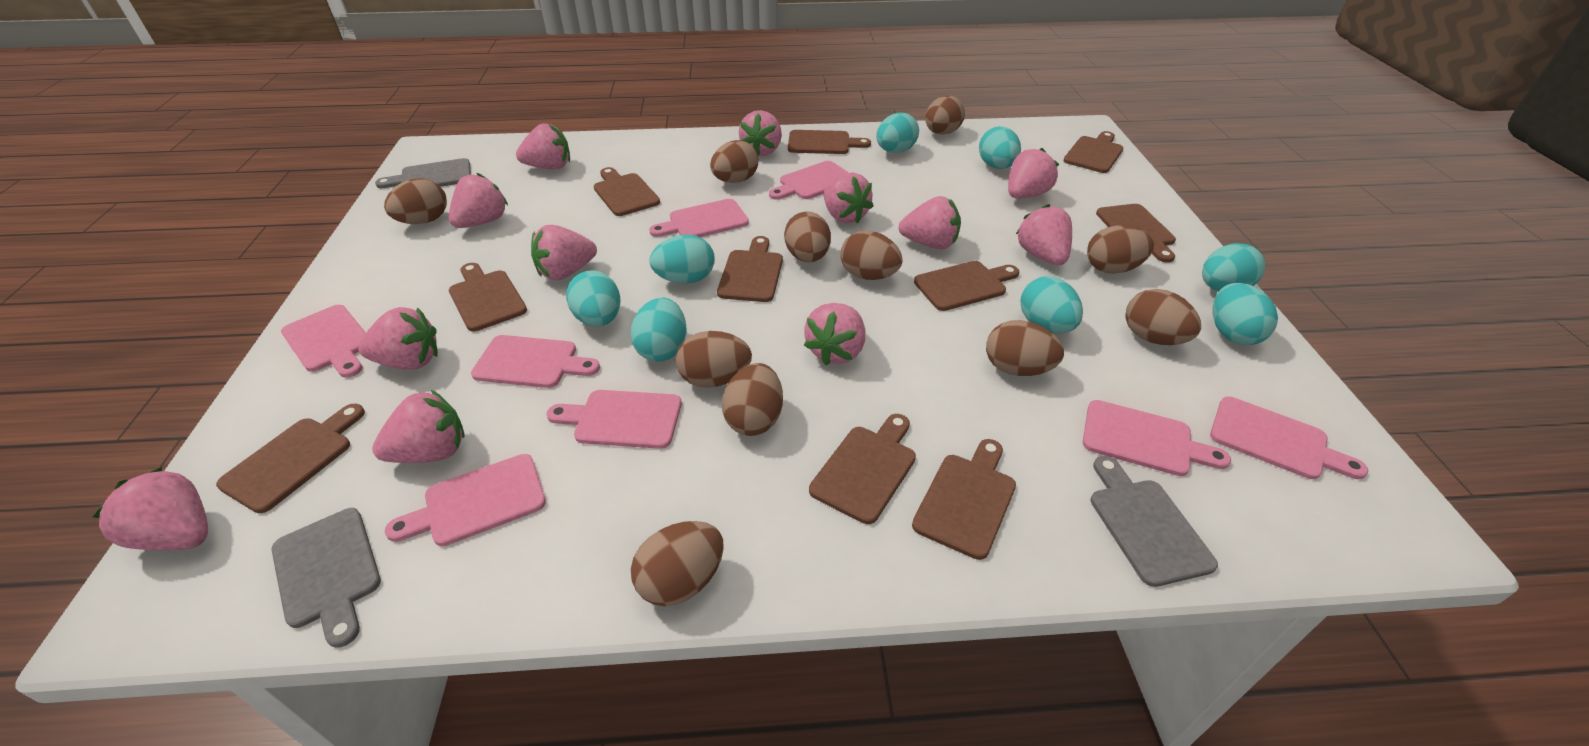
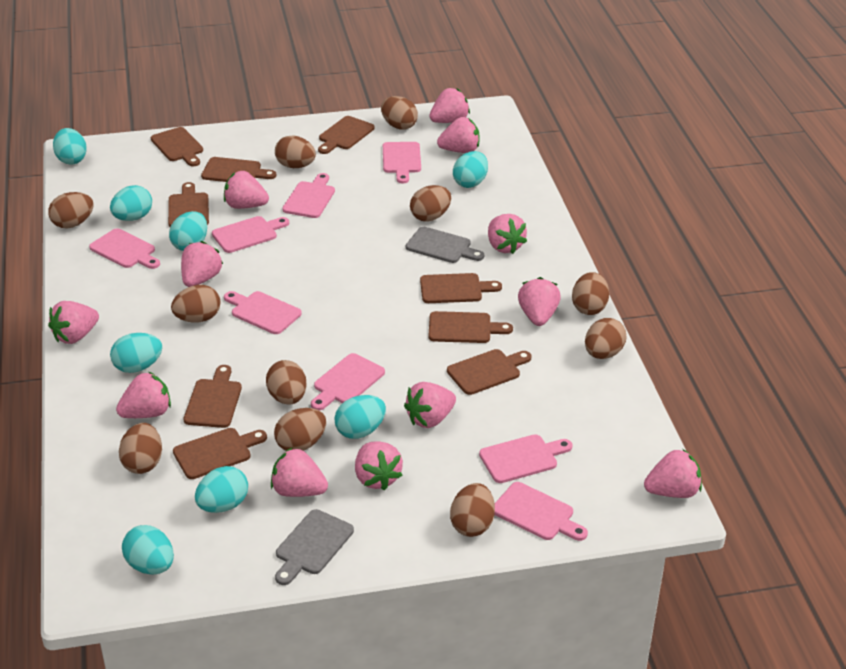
brown cutting board: [216,404,365,513] [449,263,527,331] [594,167,660,216] [717,236,783,302] [788,130,871,154] [809,414,916,524] [912,439,1016,560] [914,261,1019,311] [1064,131,1124,173] [1096,204,1176,263] = 10 -> [151,127,203,166] [168,182,209,227] [173,428,267,479] [184,365,242,428] [201,157,276,182] [318,116,375,154] [420,273,502,303] [429,311,513,343] [447,349,532,395] = 9
grey cutting board: [272,508,381,648] [375,158,471,188] [1091,456,1218,587] = 3 -> [275,509,354,585] [406,227,484,263] = 2

